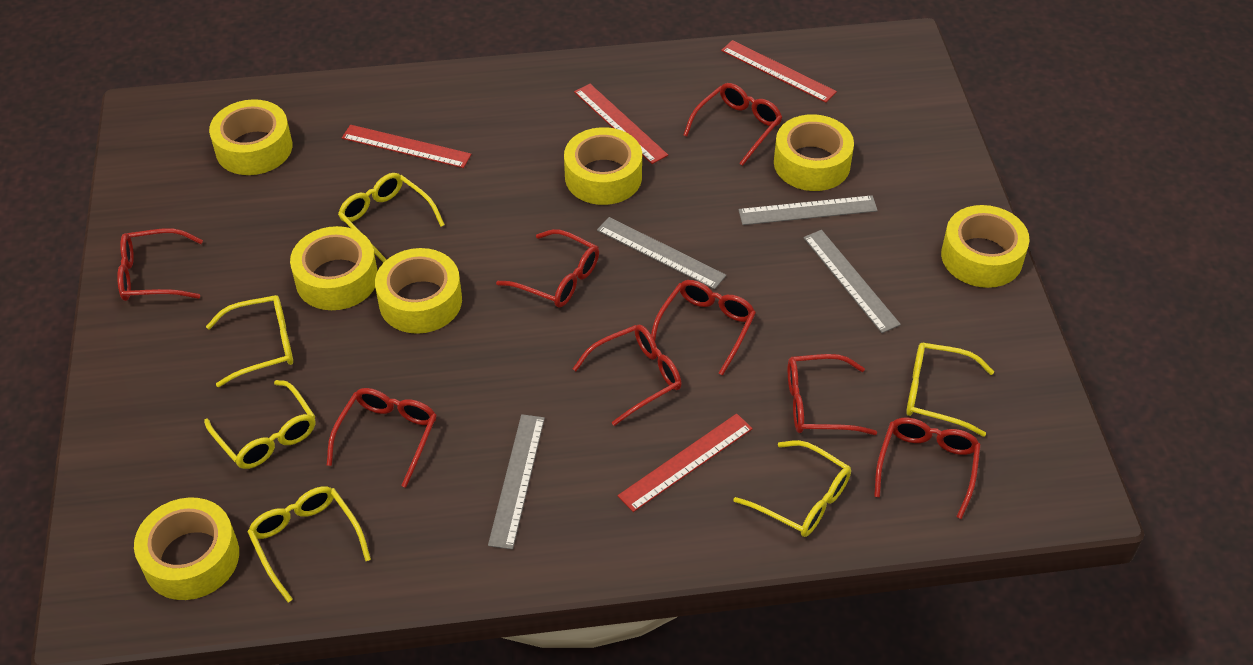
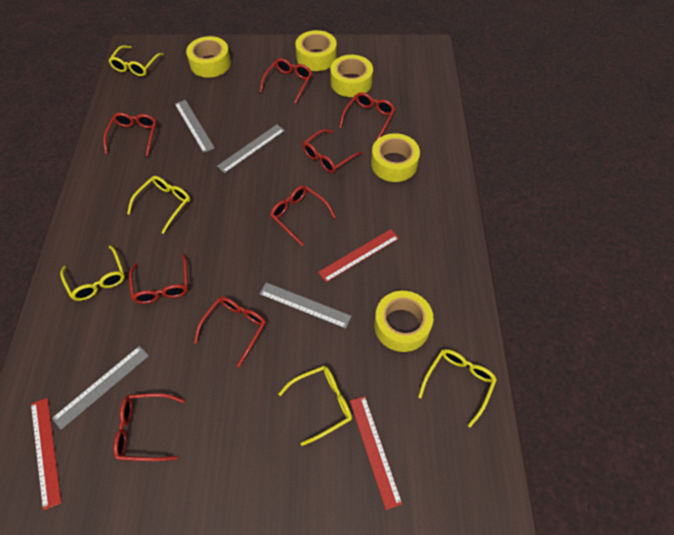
red ruler: [342,125,471,168] [574,84,668,164] [618,414,753,512] [721,40,837,103] = 4 -> [31,398,62,510] [318,229,399,282] [350,396,402,510] = 3
yellow glasses: [204,380,315,469] [206,295,293,387] [248,486,371,602] [338,173,445,263] [734,440,851,537] [906,343,994,437] = 6 -> [60,245,125,301] [108,46,164,76] [127,176,190,234] [278,366,352,446] [418,349,497,427] = 5
yellow tape: [134,498,239,600] [209,99,292,175] [290,226,378,310] [375,248,462,334] [564,127,642,205] [774,114,854,191] [941,205,1030,288] = 7 -> [186,36,231,78] [295,30,337,71] [331,55,373,97] [371,133,420,182] [374,291,433,352] = 5

